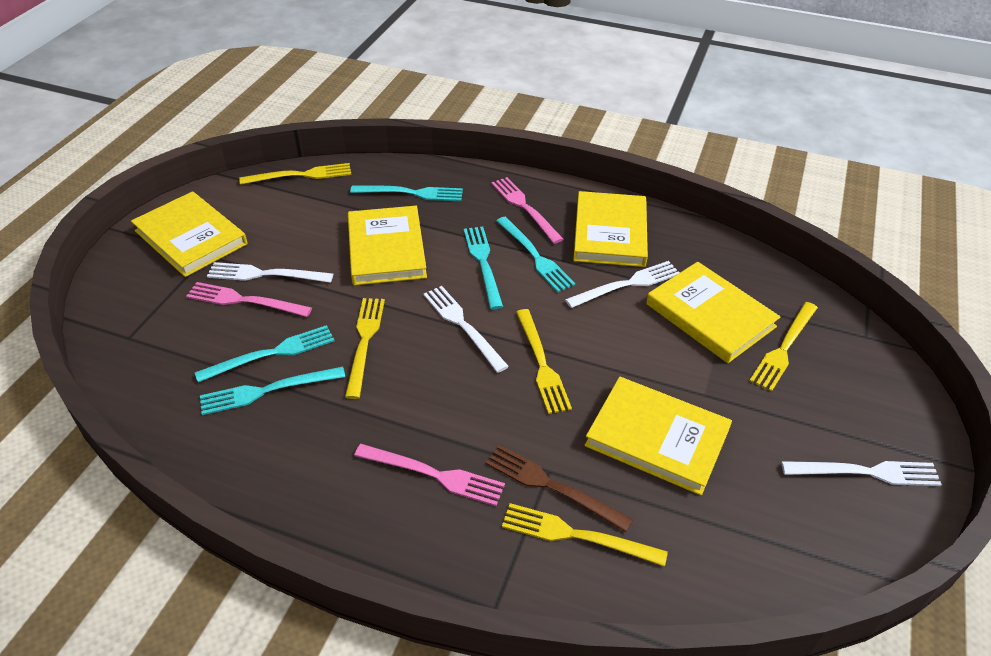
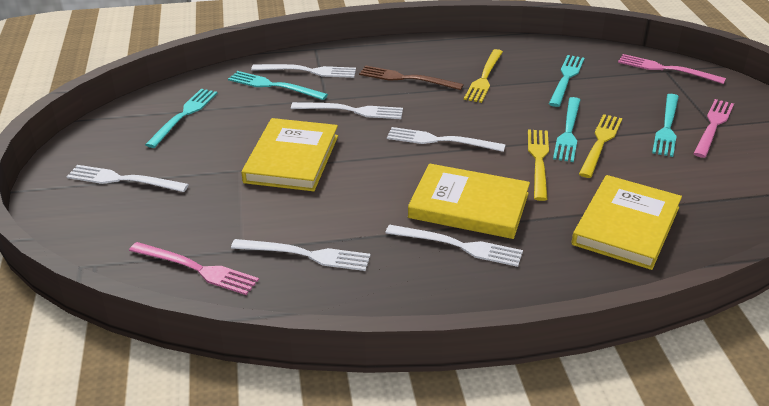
white fork: [207,262,333,283] [423,286,509,373] [565,261,680,308] [782,461,942,486] = 4 -> [66,165,189,192] [231,239,371,271] [251,64,356,78] [291,102,403,119] [385,224,523,267] [387,127,506,152] = 6
yellow book: [131,191,247,277] [348,206,427,285] [573,191,648,267] [585,377,732,495] [646,262,780,363] = 5 -> [241,118,338,191] [408,164,530,239] [572,175,682,270] = 3
yellow fork: [239,163,351,185] [345,298,385,399] [502,503,668,567] [516,309,572,414] [750,302,818,392] = 5 -> [464,49,503,103] [528,130,549,201] [579,114,622,178] = 3

